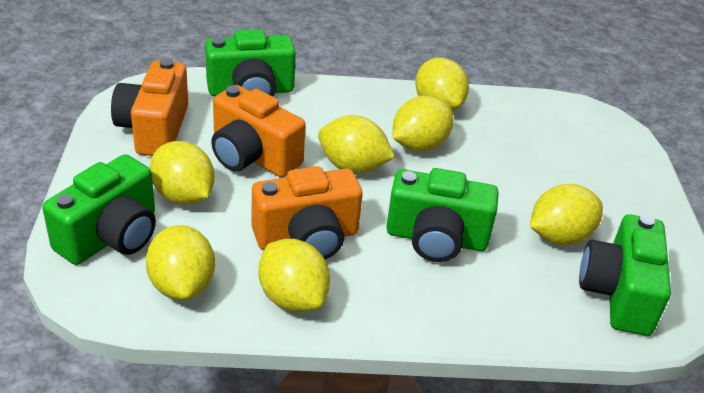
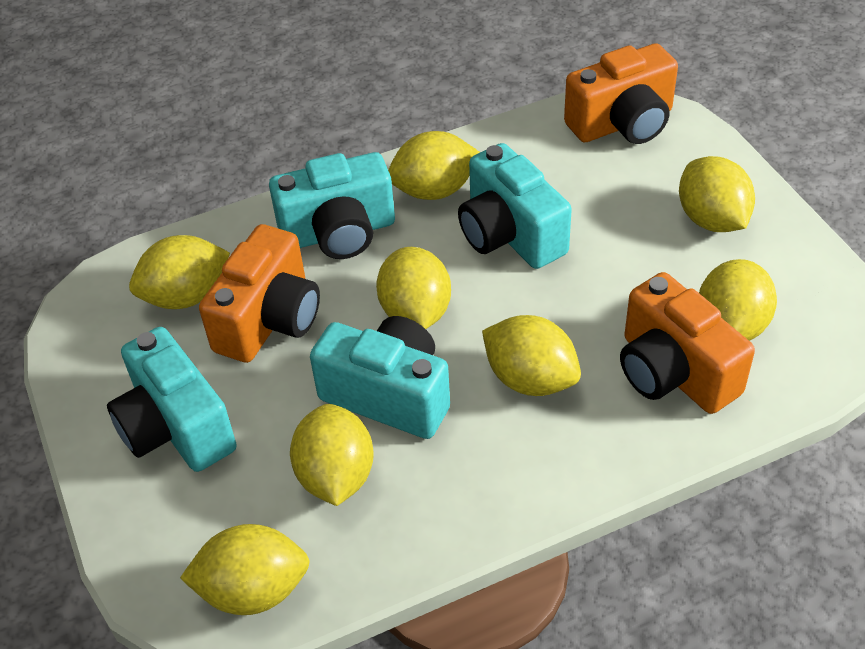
green camera: [42,154,156,265] [205,29,296,97] [386,168,499,262] [579,214,671,336] = 4 -> none = 0
turquoise camera: none = 0 -> [107,327,237,472] [269,152,395,259] [310,316,450,439] [458,143,572,269] = 4
yellow lemon: [146,225,215,300] [149,141,215,205] [258,239,330,312] [318,115,395,173] [393,96,453,152] [415,58,469,111] [530,184,603,245] = 7 -> [129,235,230,309] [180,524,310,615] [290,404,374,506] [376,247,451,329] [388,131,480,200] [482,315,581,396] [679,156,755,232] [699,259,777,341] = 8

